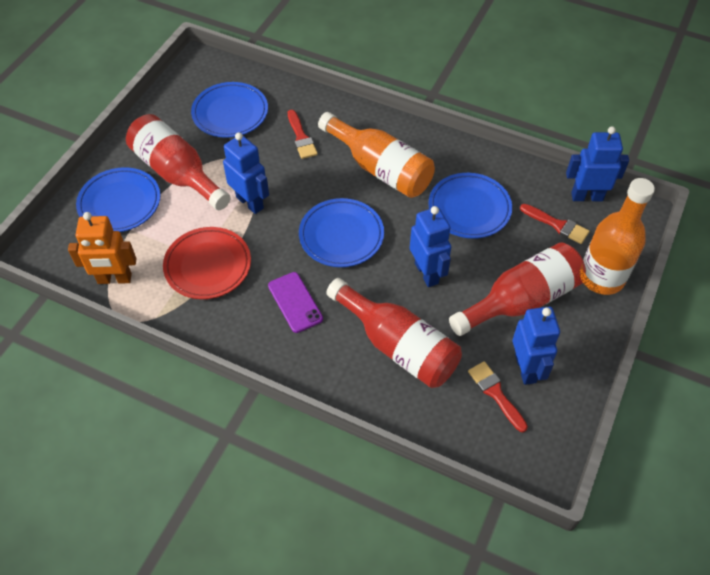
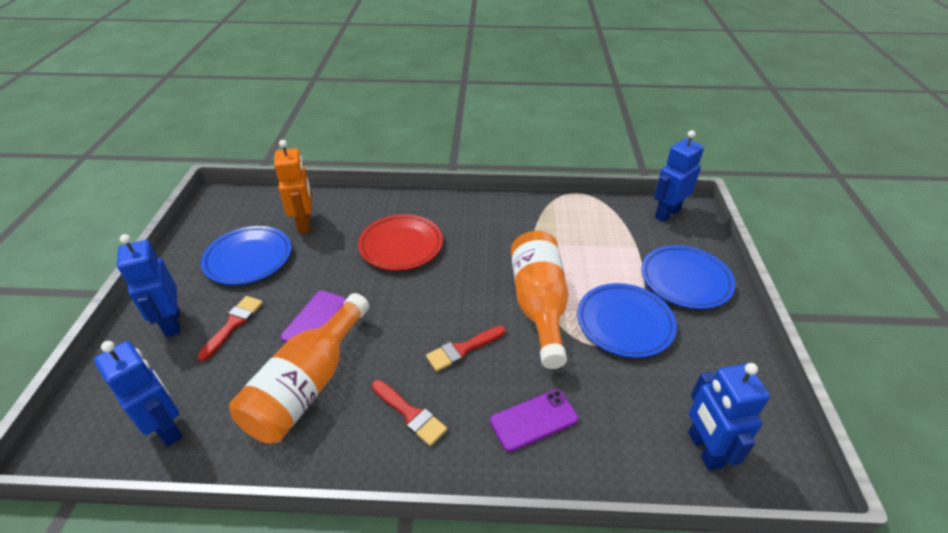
blue plate: [76,167,161,232] [191,82,268,138] [299,198,384,267] [428,173,512,239] = 4 -> [201,226,291,285] [577,283,677,358] [641,245,735,309] = 3
purple phone: [268,272,323,333] = 1 -> [281,291,346,342] [490,389,579,452] = 2
red bottle: [126,114,231,210] [326,278,462,388] [449,242,586,336] = 3 -> none = 0

